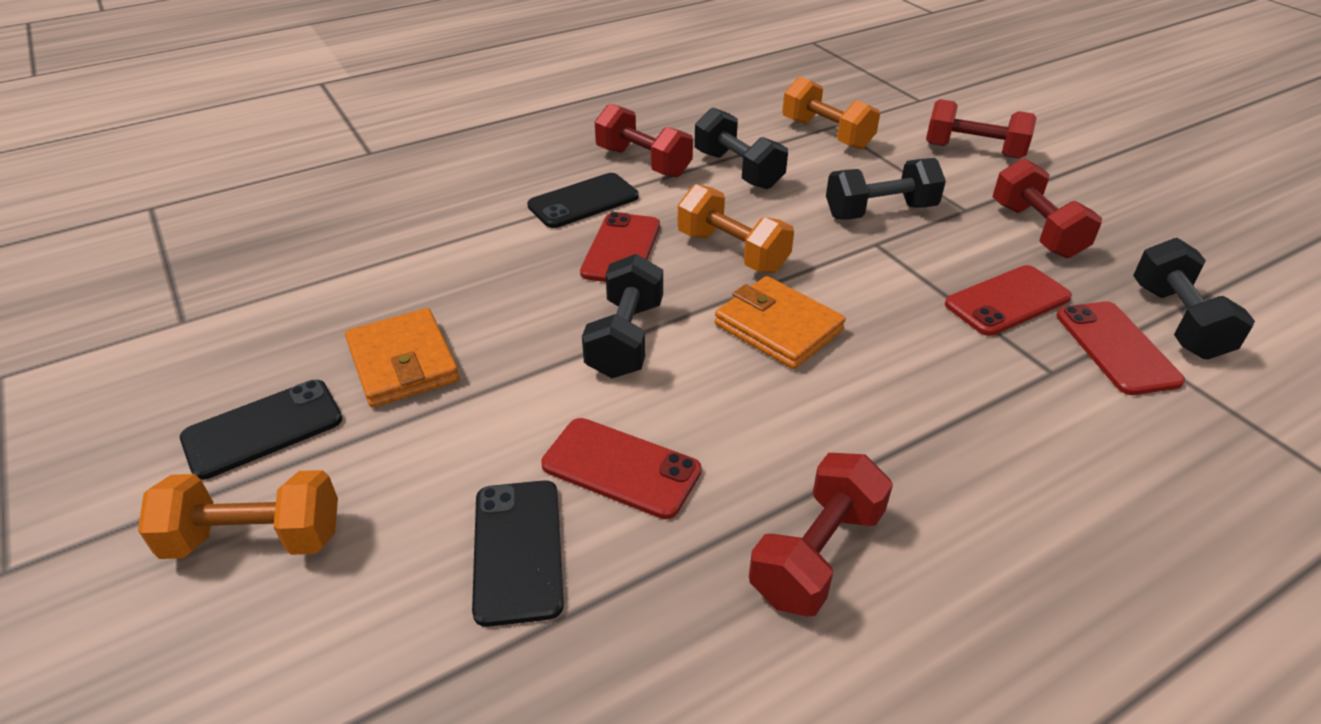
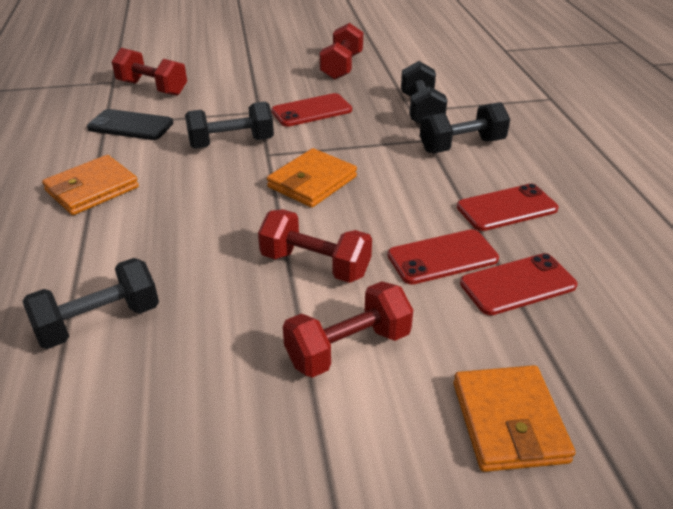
black phone: [180,380,342,480] [472,480,564,627] [527,173,639,228] = 3 -> [87,109,173,140] = 1
orange dumbbell: [138,470,338,559] [677,184,794,273] [782,76,880,150] = 3 -> none = 0
orange wallet: [345,308,460,407] [715,276,846,369] = 2 -> [42,155,139,215] [267,148,357,207] [453,365,575,472] = 3

